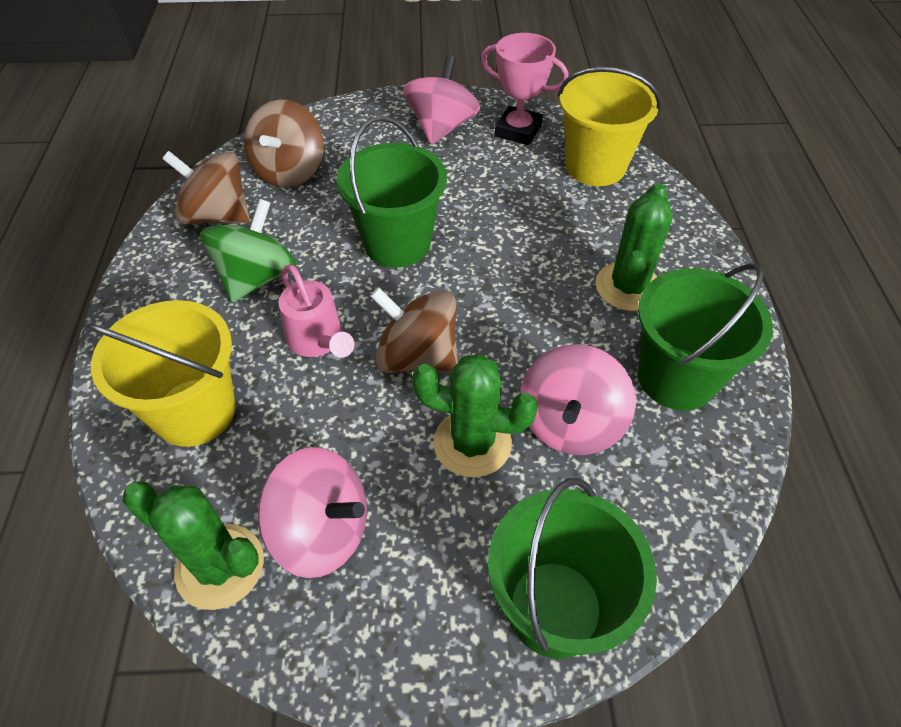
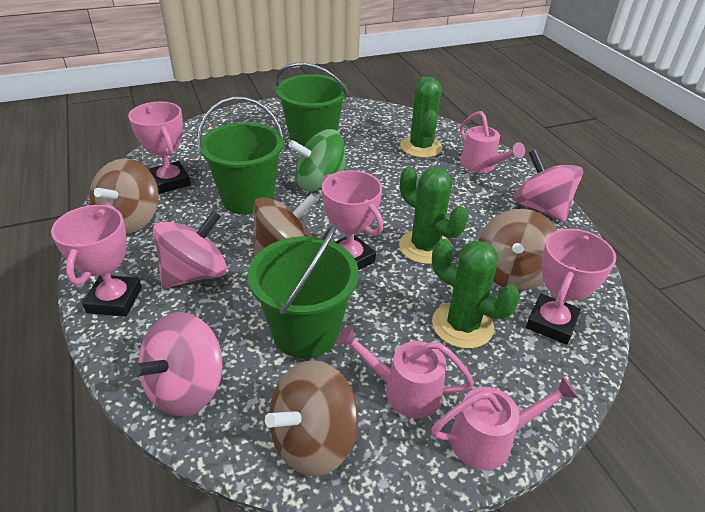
brown spinning top: [162,151,250,224] [244,100,323,188] [370,287,458,373] = 3 -> [89,159,159,234] [253,194,317,258] [265,360,359,476] [479,209,557,290] = 4
pink trophy: [481,33,569,145] = 1 -> [51,204,142,317] [128,101,191,194] [322,170,383,270] [526,229,616,345] = 4
pink watering can: [279,264,354,358] = 1 -> [336,325,474,418] [431,376,579,470] [460,111,525,173] = 3
yellow bucket: [86,300,236,447] [558,67,662,186] = 2 -> none = 0

